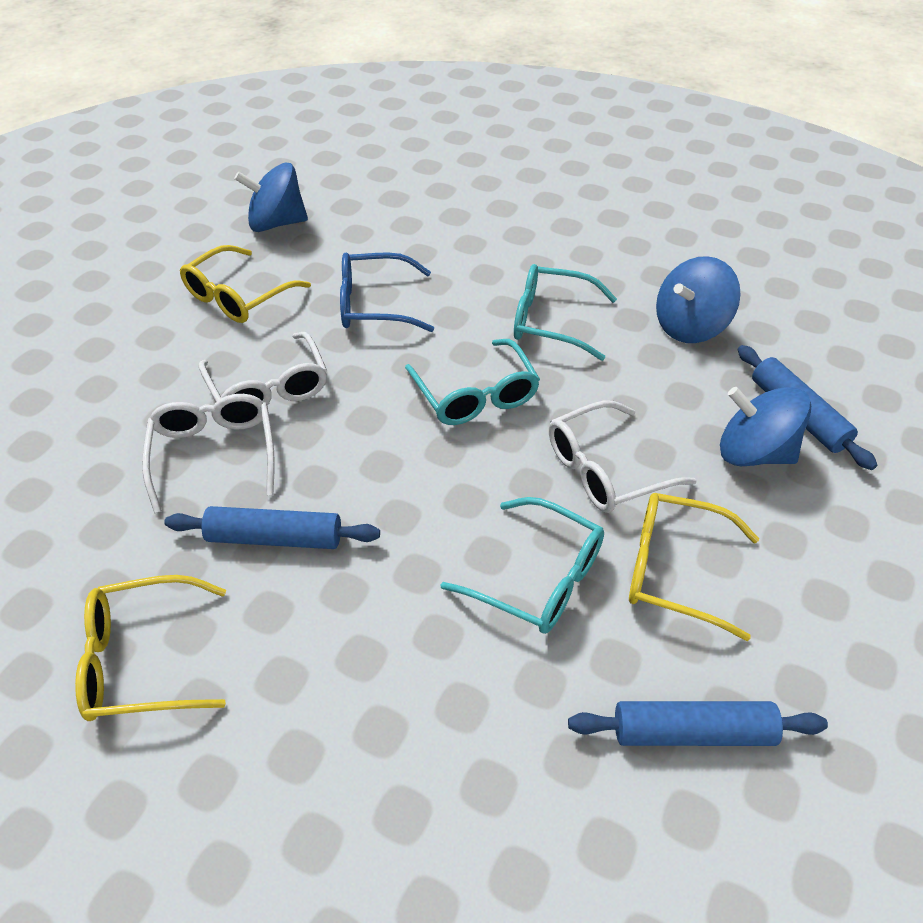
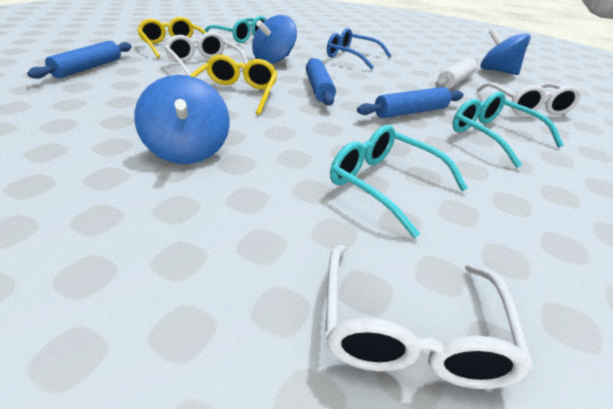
white rolling pin: none = 0 -> [435,58,478,89] = 1
yellow glasses: [75,575,226,721] [180,245,311,323] [629,493,759,641] = 3 -> [137,17,207,58] [190,55,278,115] = 2

